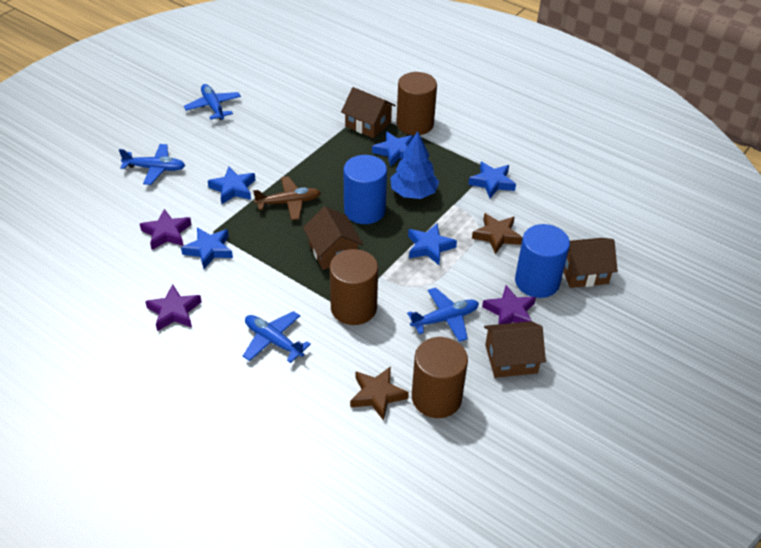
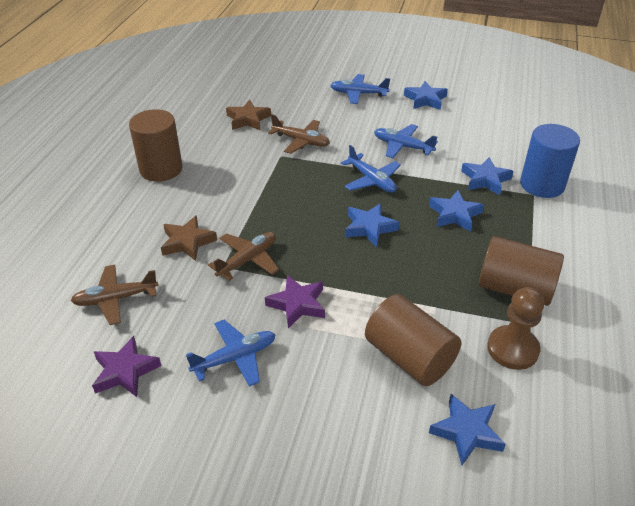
blue cylinder: [343,155,387,224] [515,224,570,298] = 2 -> [520,124,580,198] = 1
blue tree: [390,131,439,199] = 1 -> none = 0
brown house: [303,206,363,270] [341,87,396,138] [484,321,546,378] [563,238,618,288] = 4 -> none = 0
brown pawn: none = 0 -> [487,287,544,370] = 1
brown plane: [253,176,321,220] = 1 -> [71,265,159,325] [208,232,279,281] [268,115,330,154] = 3
purple star: [140,209,192,250] [145,284,202,331] [482,285,536,324] = 3 -> [92,336,161,397] [265,275,325,328] = 2

